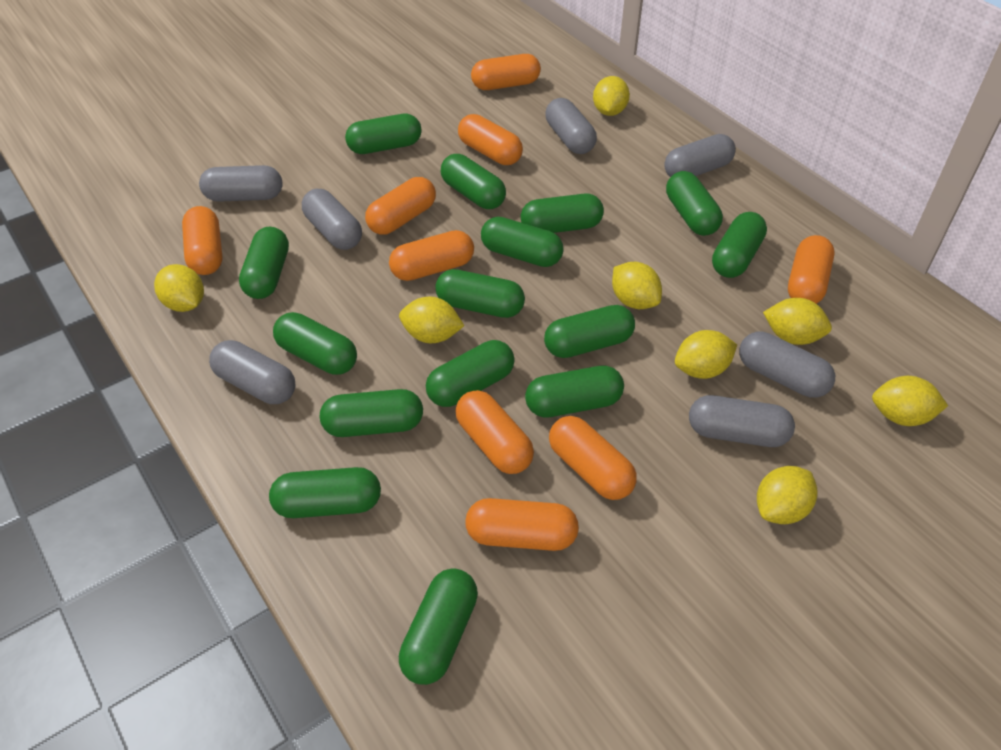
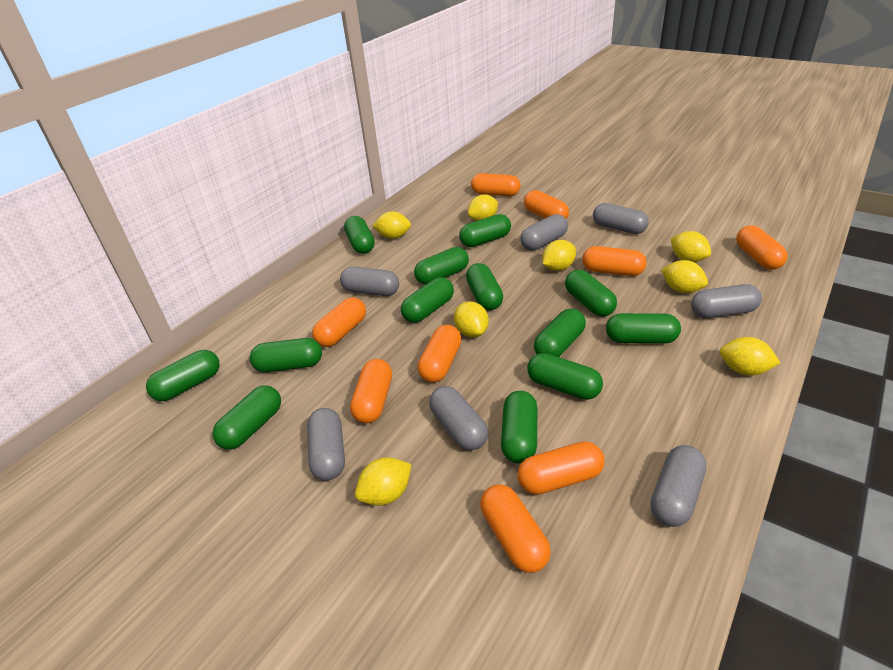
green capsule: [239,227,289,299] [269,467,381,518] [273,312,357,375] [320,389,423,437] [345,114,422,154] [399,568,478,685] [426,340,515,407] [435,269,525,318] [441,154,506,209] [481,217,563,267] [521,193,604,233] [525,366,624,418] [544,305,635,358] [666,171,723,236] [712,212,767,278] = 15 -> [146,350,220,401] [213,385,281,449] [250,338,322,372] [344,216,375,254] [401,277,454,323] [414,247,469,285] [459,214,511,247] [466,263,503,310] [501,391,537,464] [527,353,603,400] [534,309,586,357] [565,270,617,317] [606,313,681,344] = 13

